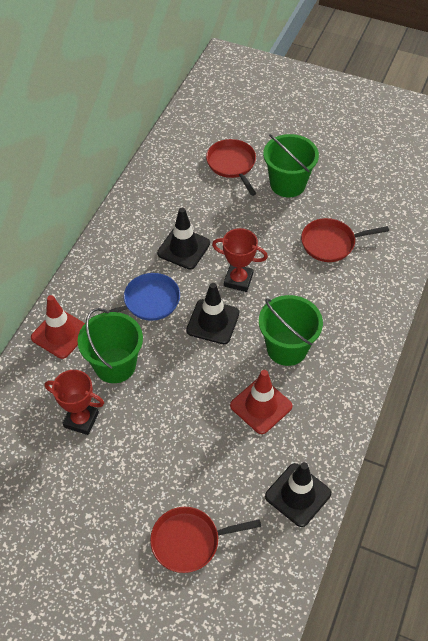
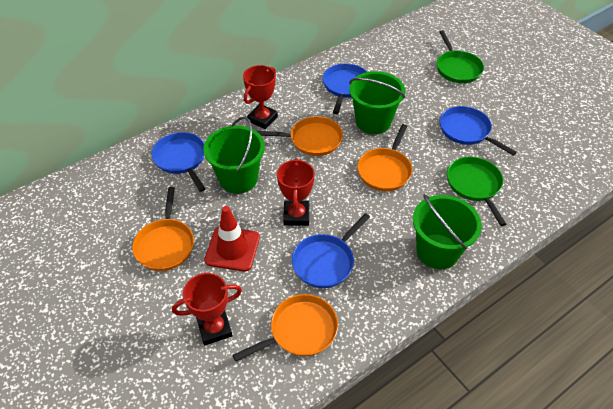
black traffic cone: [157,208,210,270] [186,283,240,344] [265,462,331,527] = 3 -> none = 0
blue pan: [91,273,180,321] = 1 -> [152,132,205,192] [292,213,370,288] [323,63,367,114] [440,106,517,156] = 4
green pan: none = 0 -> [437,30,484,83] [447,157,506,226] = 2
orange pan: none = 0 -> [132,187,194,271] [233,294,338,361] [257,116,343,156] [357,124,412,191] = 4
red pan: [150,507,261,573] [206,139,256,196] [301,218,389,262] = 3 -> none = 0
red traffic cone: [31,295,85,359] [230,370,293,434] = 2 -> [204,206,260,272] = 1
red trophy: [45,370,104,435] [212,228,268,292] = 2 -> [172,273,242,345] [243,65,278,129] [277,158,315,226] = 3

